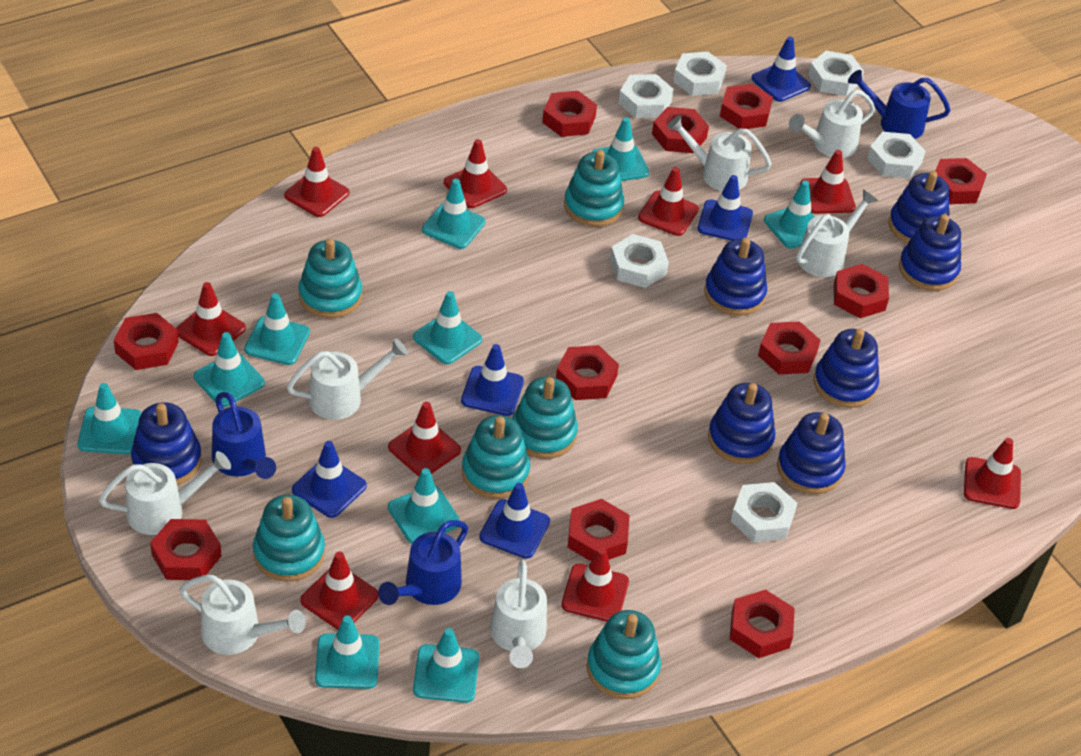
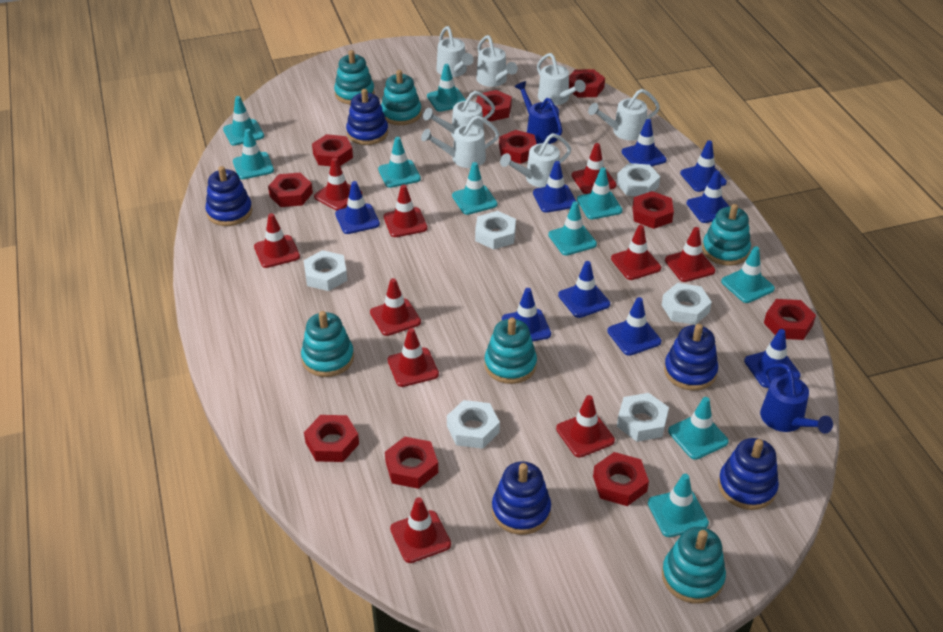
blue stacking toy: [131,402,202,485] [704,238,767,316] [708,383,775,464] [777,412,845,494] [813,328,879,408] [889,171,950,244] [899,214,961,291] = 7 -> [205,166,252,226] [346,89,388,145] [492,461,551,535] [664,324,718,391] [718,438,779,510] = 5
blue traffic cone: [292,441,367,518] [461,344,524,416] [479,483,550,559] [698,175,753,241] [752,37,811,102] = 5 -> [335,181,380,234] [502,288,551,342] [533,161,577,213] [558,261,610,318] [607,297,661,356] [622,119,666,166] [680,140,727,192] [686,171,730,223] [744,329,801,388] = 9
blue watering can: [212,392,276,479] [378,520,468,605] [848,70,950,139] = 3 -> [515,81,562,144] [760,363,833,434] = 2
red nut: [114,313,179,370] [150,519,221,580] [542,91,597,137] [556,345,619,400] [568,499,630,561] [652,107,709,153] [720,84,773,129] [730,590,795,658] [758,321,820,375] [834,264,889,318] [935,158,987,204] = 11 -> [268,173,313,207] [304,415,359,462] [312,134,353,166] [385,437,438,489] [476,90,512,121] [499,130,537,164] [569,69,605,98] [593,452,649,506] [632,191,674,229] [764,299,816,340] = 10
red traffic cone: [176,282,246,356] [284,147,349,217] [300,552,378,630] [388,402,461,476] [444,139,507,208] [561,547,629,622] [638,167,699,236] [800,150,856,214] [964,438,1021,509] = 9 -> [254,213,300,268] [314,158,362,210] [370,278,421,336] [383,184,428,237] [388,328,439,387] [390,497,451,563] [556,395,615,457] [571,143,617,194] [611,225,661,280] [665,227,715,282] = 10

